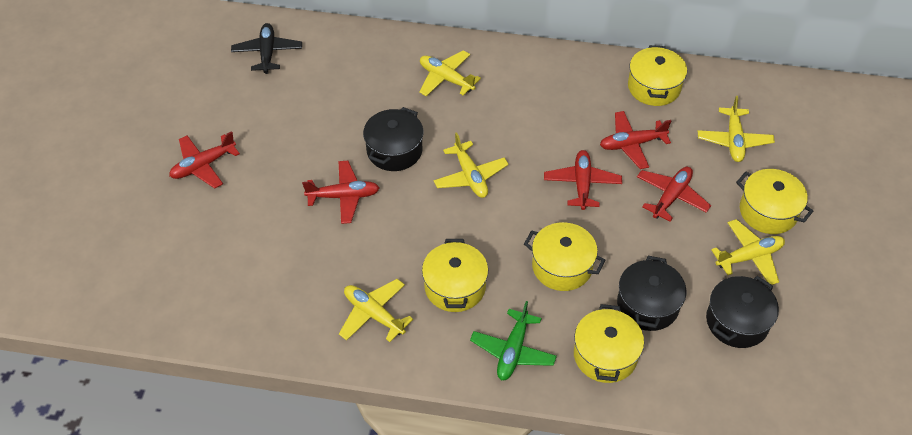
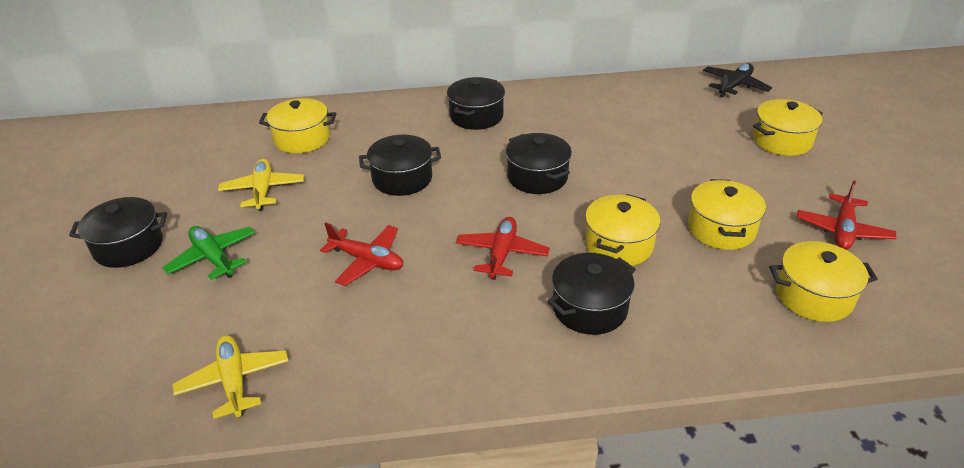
black pot: [363,107,424,171] [617,256,686,331] [706,276,779,348] = 3 -> [69,197,167,268] [359,135,441,196] [447,77,505,130] [506,133,572,194] [547,253,636,335] = 5
red plane: [169,131,240,188] [302,161,379,224] [544,150,622,210] [600,111,671,169] [637,167,711,222] = 5 -> [320,223,403,286] [456,217,550,280] [797,180,896,250] = 3
yellow plane: [339,279,413,342] [419,50,481,96] [433,132,508,198] [698,96,775,162] [711,219,785,285] = 5 -> [173,335,288,419] [218,159,304,211] = 2

